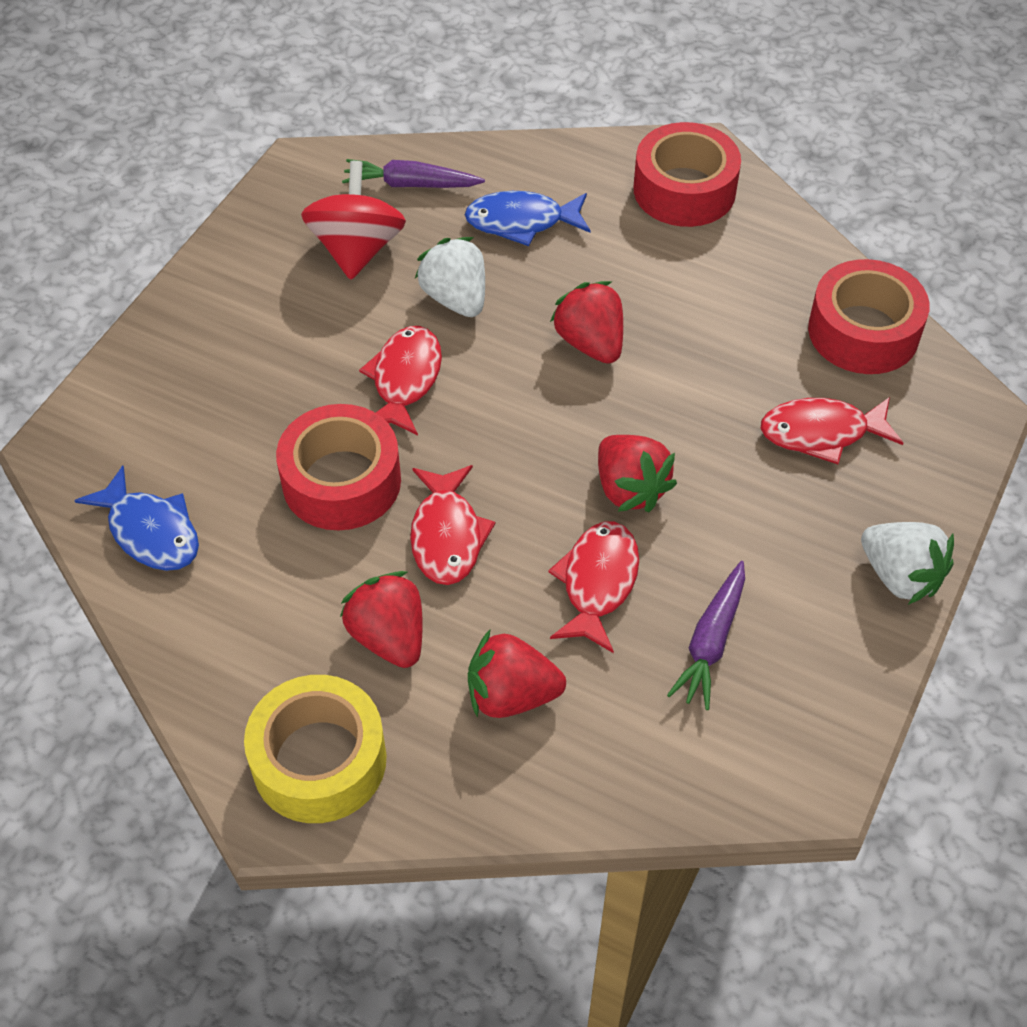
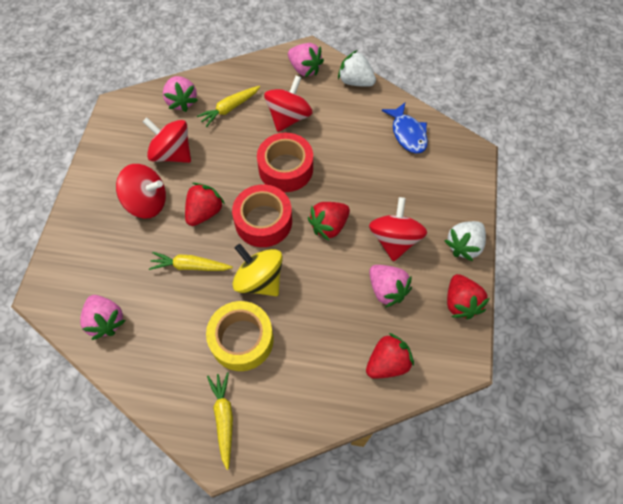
blue fish: [74,465,199,571] [465,191,591,246] = 2 -> [382,103,428,153] = 1
pink strawberry: none = 0 -> [80,295,126,340] [163,76,198,112] [288,43,324,77] [369,265,412,308] = 4
purple carrot: [342,159,485,188] [667,561,745,710] = 2 -> none = 0
red fish: [359,326,442,436] [410,465,496,585] [548,522,639,653] [761,397,903,464] = 4 -> none = 0
red spinning top: [301,161,406,280] = 1 -> [116,164,166,219] [142,117,191,163] [264,75,312,132] [369,197,427,262] = 4
red tape: [276,404,401,530] [634,122,741,227] [808,259,930,374] = 3 -> [232,184,292,247] [257,133,313,192] = 2
yellow carrot: none = 0 -> [149,252,233,271] [197,86,260,127] [207,372,233,470] = 3
yellow spinning top: none = 0 -> [232,244,283,296] = 1

